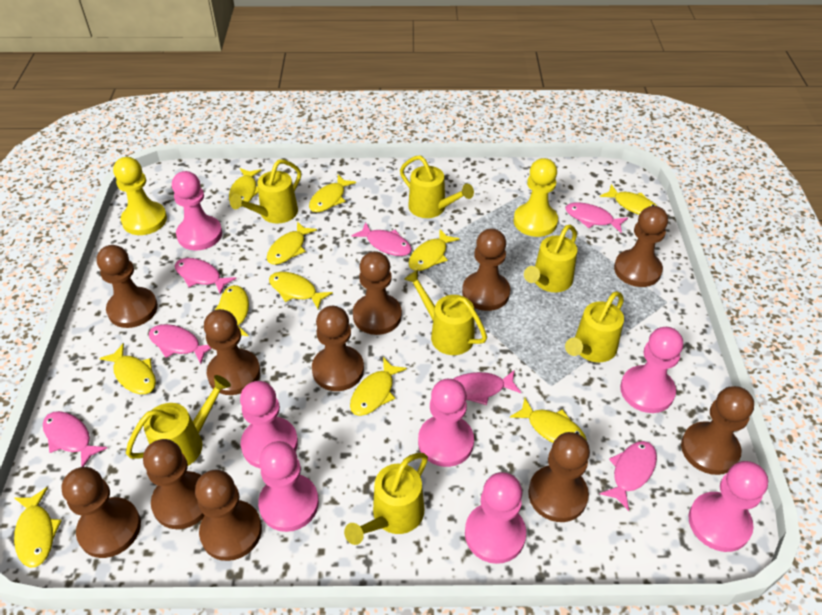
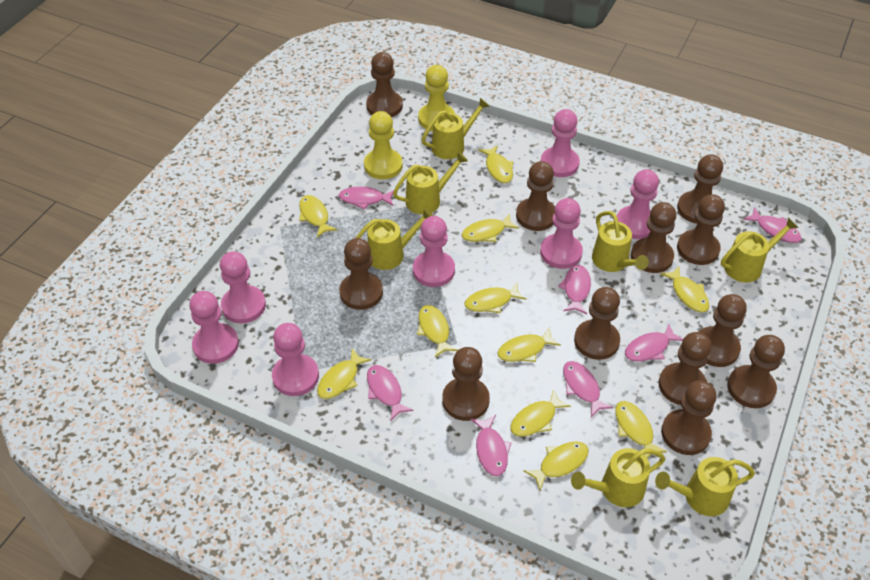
brown pawn: [61,467,141,558] [97,245,158,328] [143,439,205,529] [195,469,262,561] [204,309,260,395] [312,306,364,391] [353,251,402,335] [462,228,510,311] [528,432,590,522] [614,206,668,287] [681,386,754,475] = 11 -> [339,238,383,310] [366,52,403,117] [442,347,490,421] [516,161,555,231] [574,287,620,360] [631,202,676,273] [659,332,711,405] [661,381,716,455] [677,154,723,224] [677,194,725,265] [699,294,747,367] [727,335,785,408] = 12

